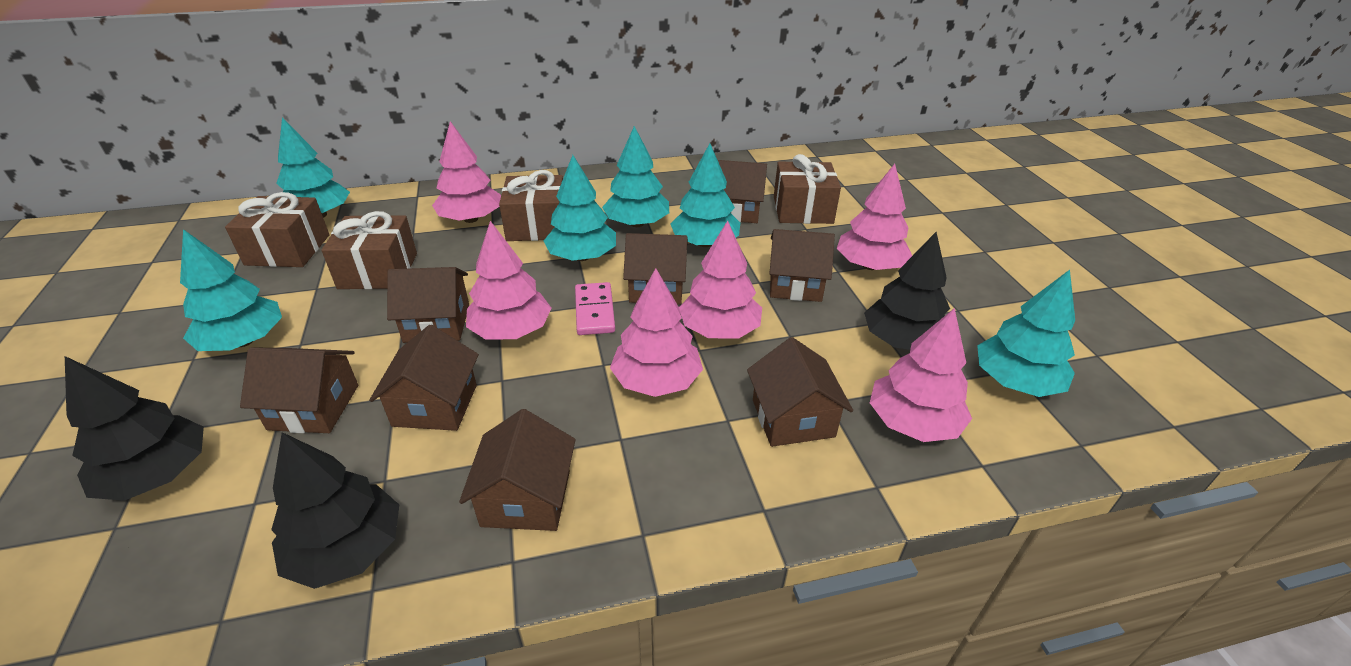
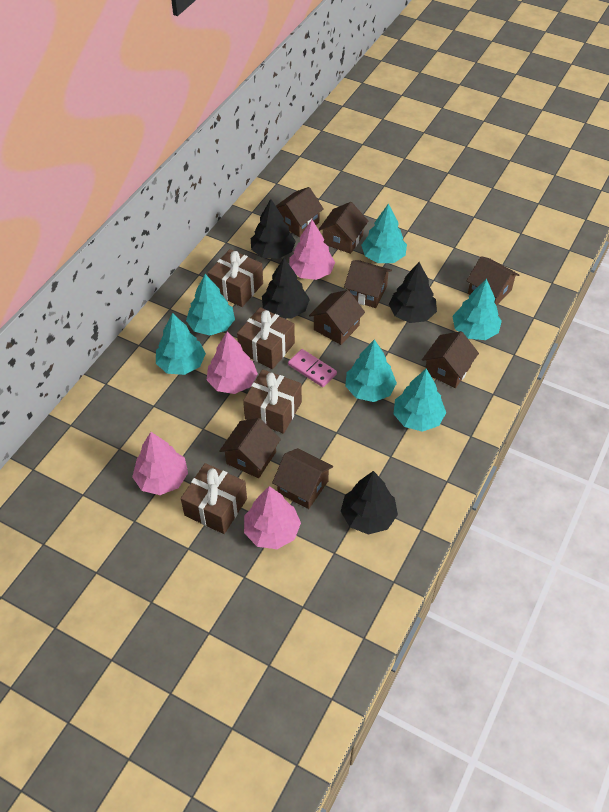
black tree: [65,356,204,501] [271,432,399,589] [864,232,950,350] = 3 -> [251,199,296,259] [262,258,310,319] [341,471,398,535] [389,262,437,323] = 4
pink tree: [432,121,501,223] [466,221,552,340] [610,268,703,397] [679,221,762,338] [837,164,912,270] [870,308,972,442] = 6 -> [132,432,188,495] [207,332,258,394] [244,486,301,549] [289,220,335,280] = 4

